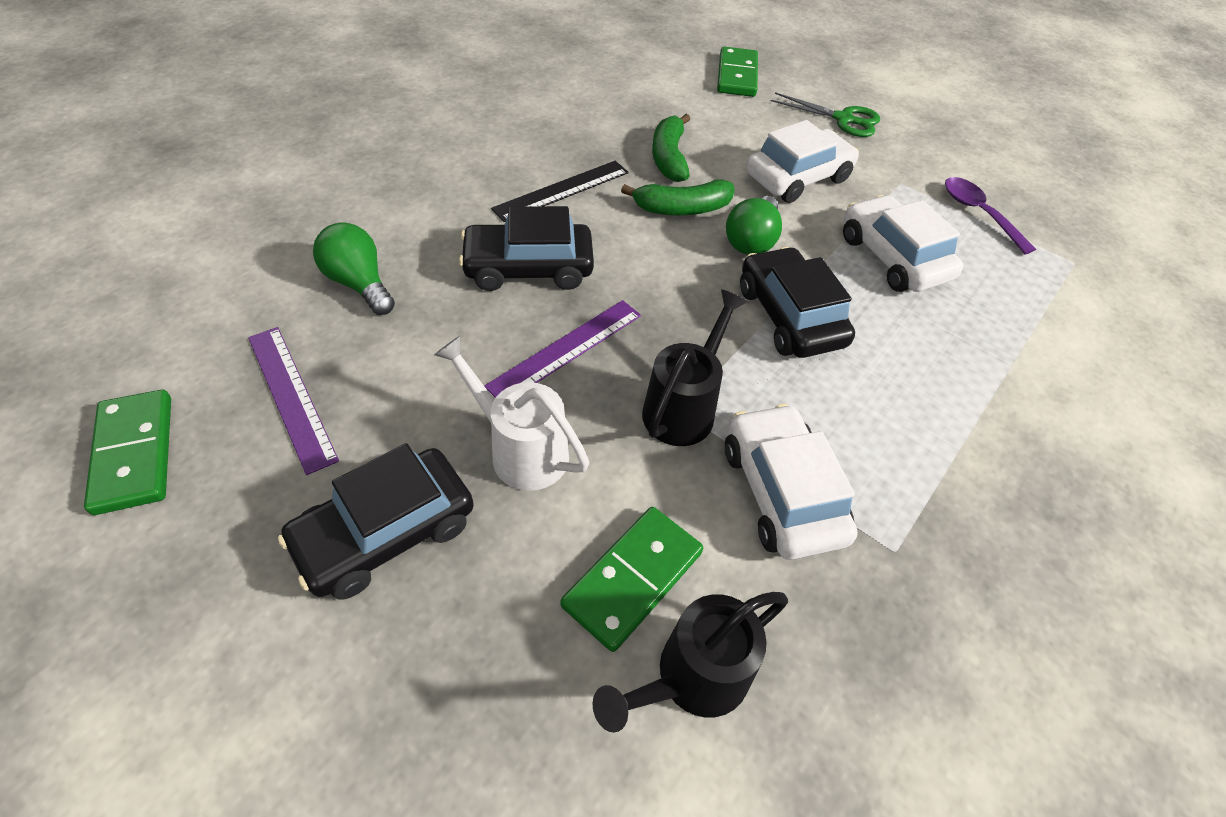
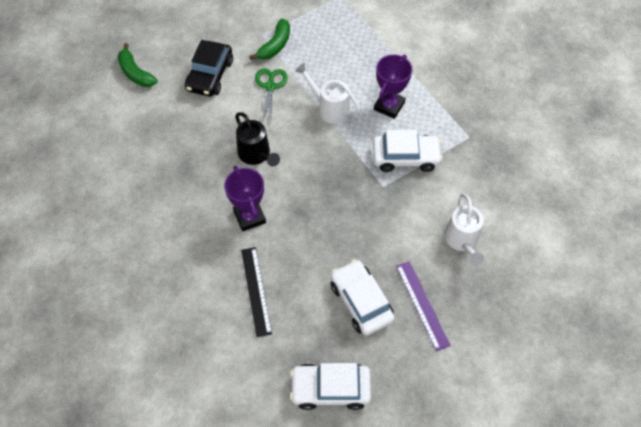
black car: [278,443,474,600] [459,206,594,291] [740,247,855,358] = 3 -> [185,40,233,96] = 1
black watering can: [593,592,788,732] [642,289,748,446] = 2 -> [235,112,280,167] = 1
green domino: [84,390,171,515] [560,507,703,652] [717,47,758,97] = 3 -> none = 0
green light bulb: [313,222,395,315] [726,196,782,255] = 2 -> none = 0
purple ruler: [248,327,339,475] [484,300,641,398] = 2 -> [396,261,451,351] = 1
purple spoon: [945,177,1036,254] = 1 -> none = 0
purple trophy: none = 0 -> [224,166,266,232] [374,55,412,119] = 2
white watering can: [434,336,589,491] = 1 -> [295,63,361,124] [444,193,484,266] = 2

